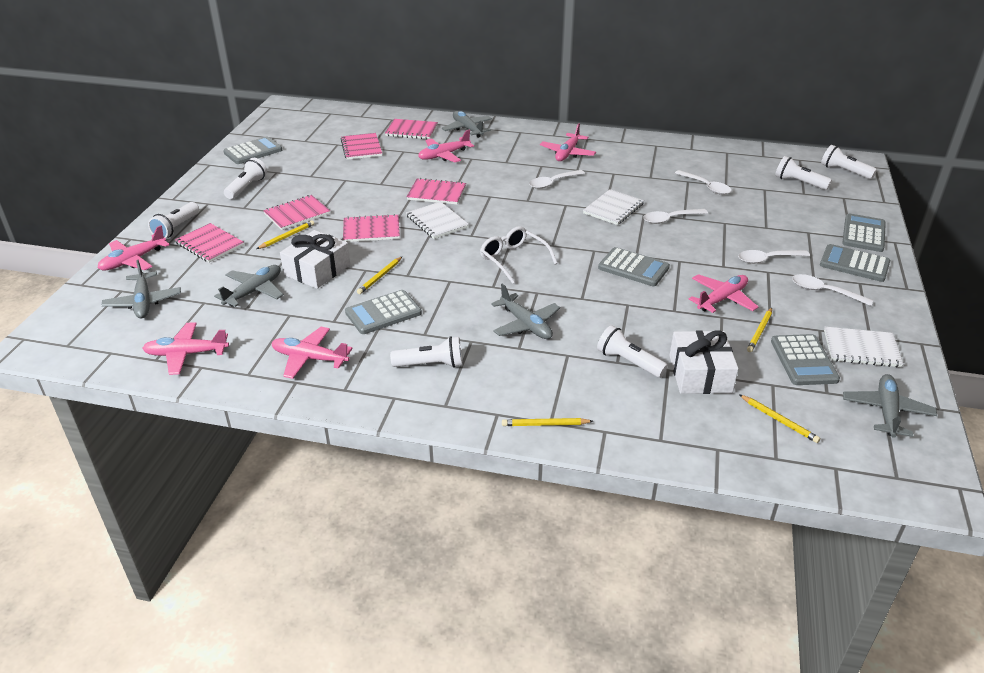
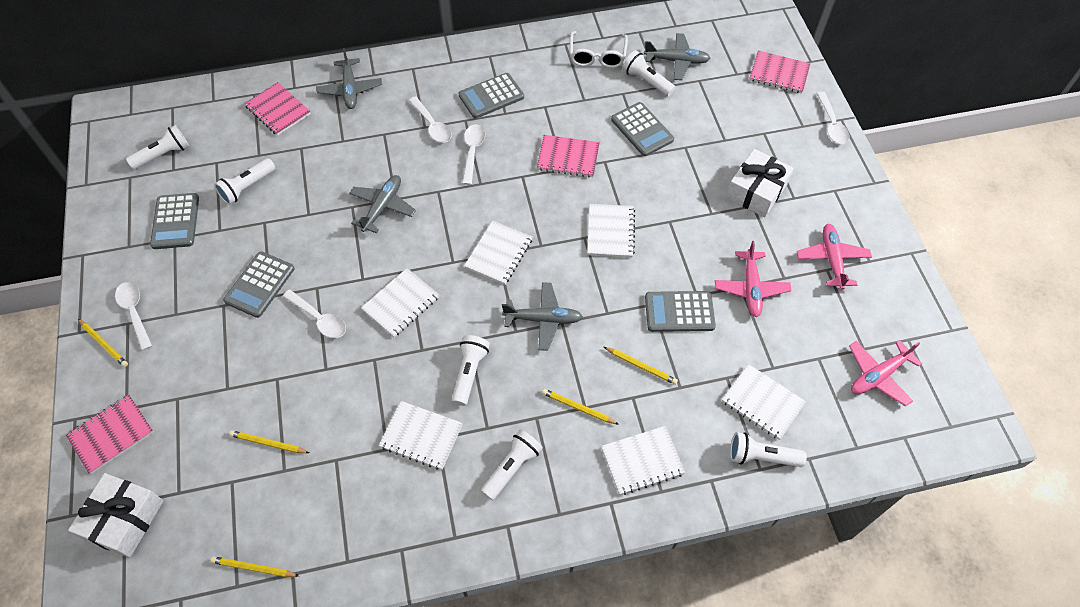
grey calculator: [223,136,282,164] [345,290,422,334] [598,247,670,286] [771,334,840,385] [820,244,890,282] [842,213,886,252] = 6 -> [150,193,199,249] [223,251,294,318] [459,73,524,119] [611,102,674,156] [645,291,716,332] = 5
grey plane: [102,260,181,318] [214,265,284,307] [442,111,492,138] [491,283,560,339] [843,374,937,438] = 5 -> [316,48,382,109] [349,175,416,233] [502,282,583,351] [644,33,710,80] = 4
pink notebook: [175,223,244,263] [263,195,330,230] [341,133,382,160] [343,214,400,242] [385,119,438,139] [407,178,466,204] = 6 -> [66,395,154,474] [244,82,311,136] [537,135,600,177] [749,51,811,93] = 4
pink plane: [98,225,170,271] [142,322,229,375] [271,327,353,379] [418,129,474,162] [540,123,596,161] [689,274,758,313] = 6 -> [715,241,791,317] [797,224,872,290] [849,340,922,407] = 3
white notebook: [406,201,469,239] [583,189,644,225] [824,327,903,367] = 3 -> [361,268,439,337] [378,401,463,470] [464,221,532,285] [587,204,635,258] [601,426,686,495] [722,364,806,440] = 6

